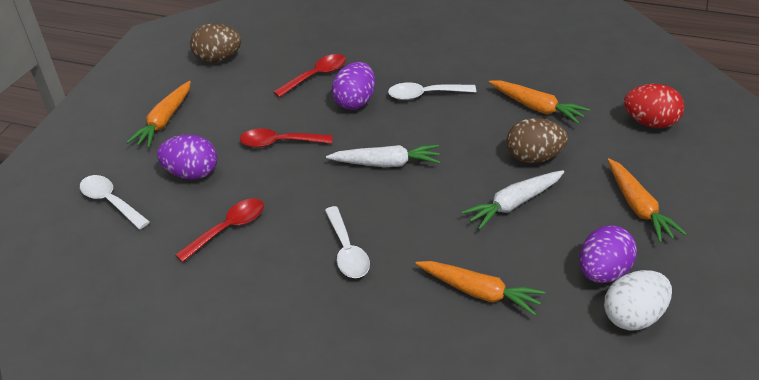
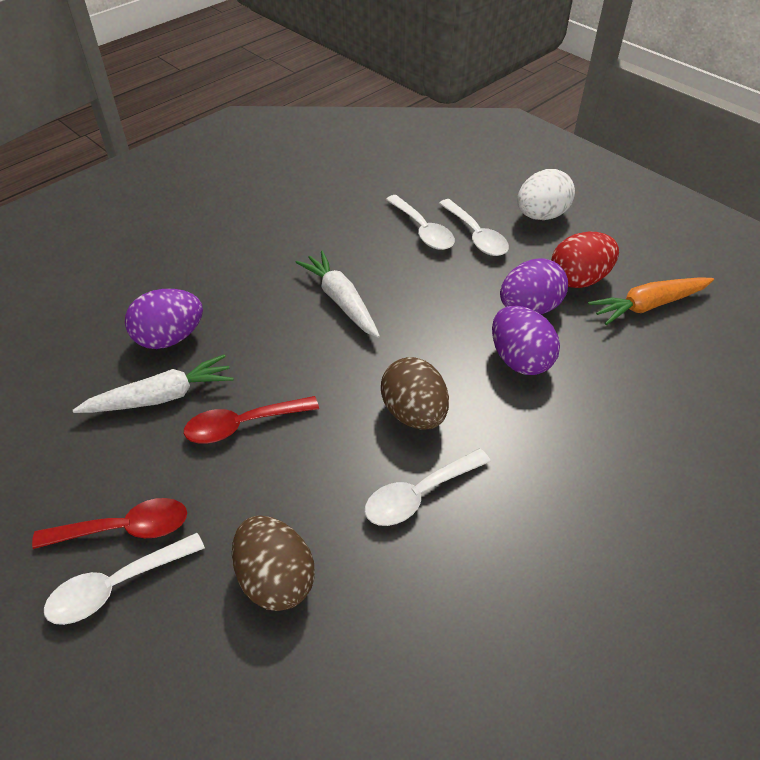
orange carrot: [126,81,191,148] [415,261,545,316] [489,80,590,124] [607,158,687,243] = 4 -> [588,277,714,325] = 1
red spoon: [176,198,264,262] [240,128,333,147] [274,54,346,97] = 3 -> [32,498,187,549] [184,396,319,444] = 2
white spoon: [80,175,150,229] [325,206,370,278] [388,82,476,100] = 3 -> [44,533,205,625] [365,449,491,526] [386,195,455,250] [439,199,509,256] = 4

